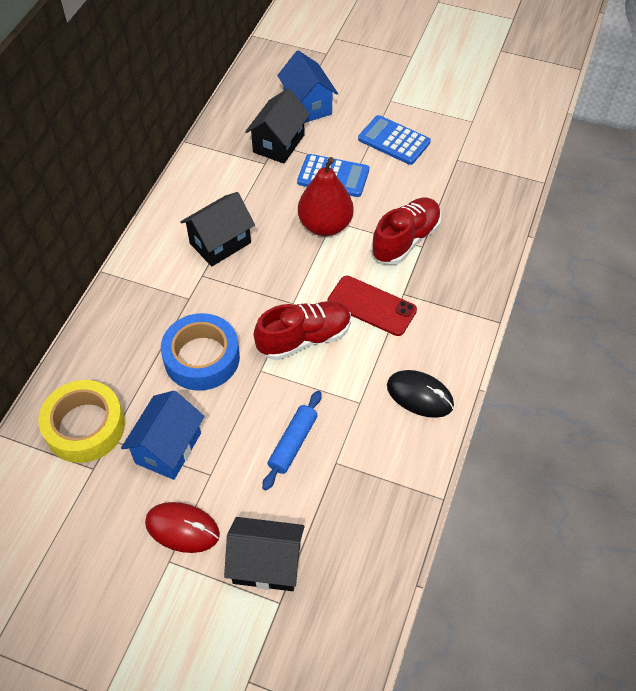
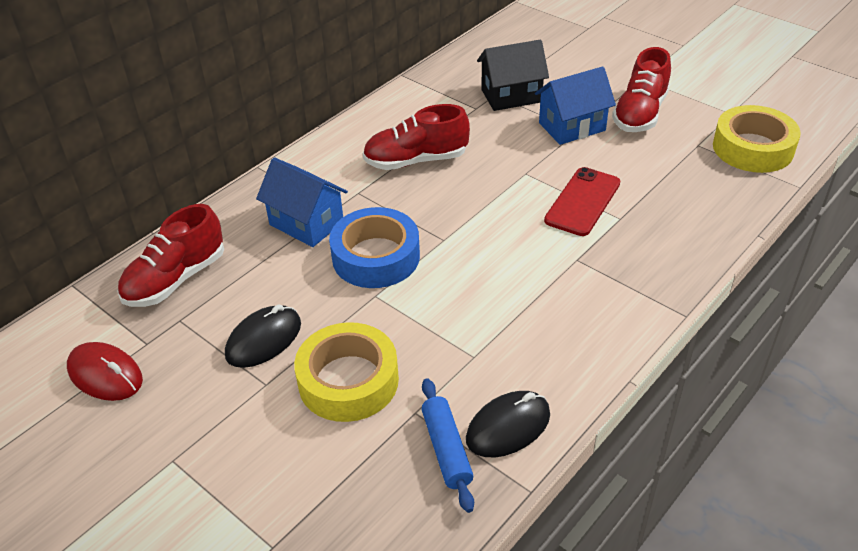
black house: [180,192,255,266] [224,517,305,591] [245,88,310,163] = 3 -> [477,39,549,111] = 1
black mouse: [387,370,454,418] = 1 -> [225,304,301,368] [466,391,550,457] = 2
blue calculator: [297,154,369,197] [358,115,431,165] = 2 -> none = 0
red pear: [298,157,354,236] = 1 -> none = 0
red shoe: [254,301,351,360] [371,198,441,265] = 2 -> [117,204,224,307] [363,104,470,170] [612,47,671,132] = 3
yellow tape: [38,380,125,463] = 1 -> [294,322,399,422] [713,105,801,173] = 2

